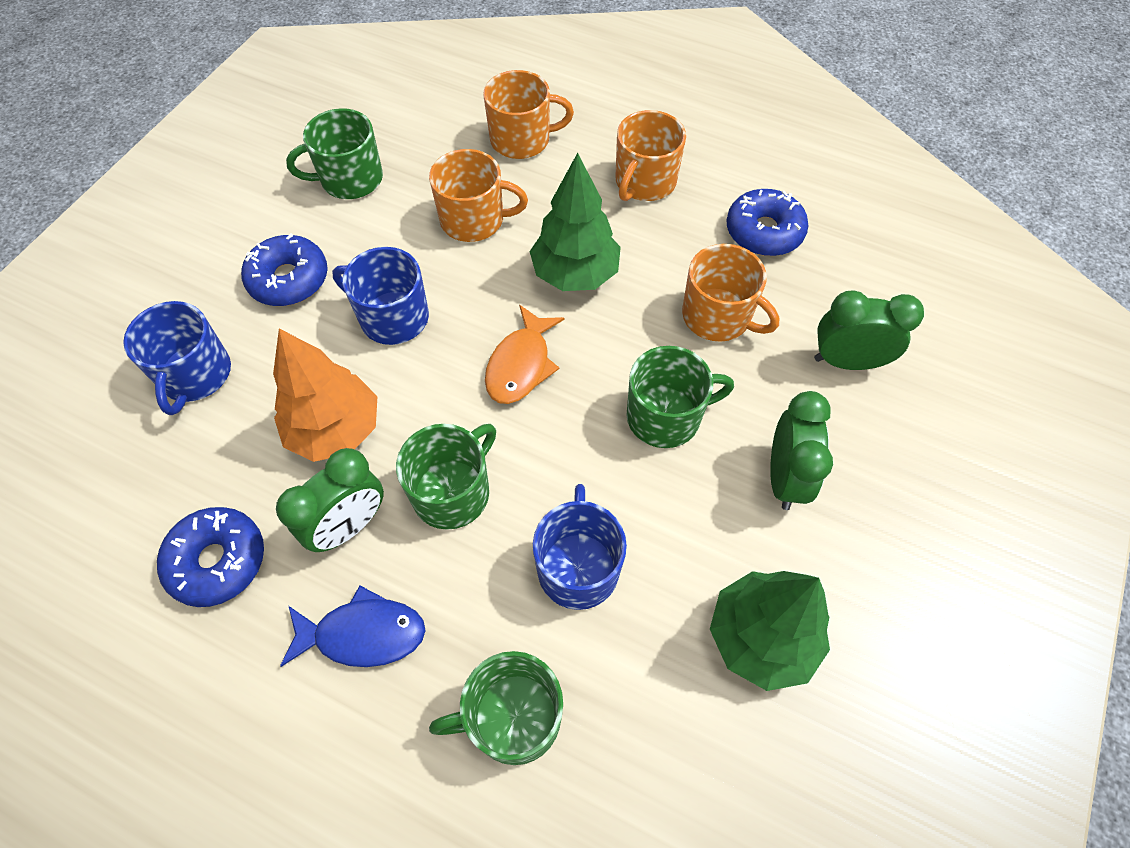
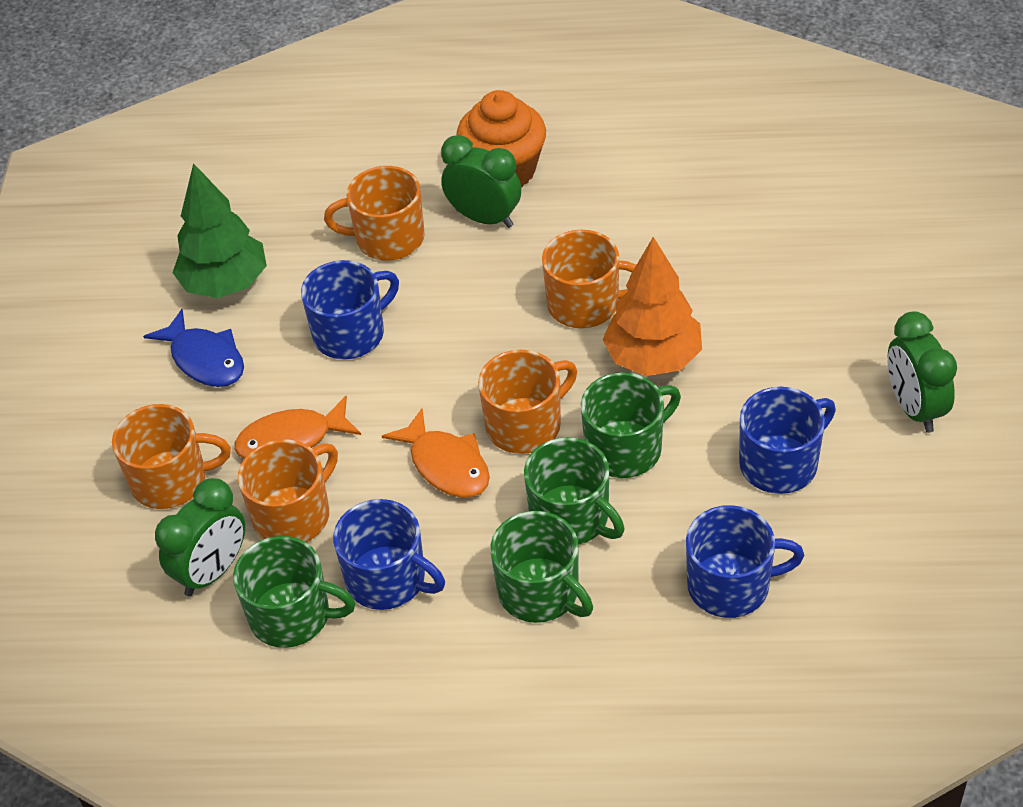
blue donut: [157,507,264,607] [241,233,328,306] [726,189,808,256] = 3 -> none = 0
blue mug: [123,301,231,415] [332,247,429,345] [533,484,627,610] = 3 -> [301,260,399,359] [333,499,445,610] [686,505,804,618] [739,387,836,494] = 4
green tree: [530,153,621,291] [710,571,830,691] = 2 -> [173,163,267,298] = 1
orange cupcake: none = 0 -> [457,90,546,187] = 1
orange fish: [485,305,564,404] = 1 -> [234,396,361,458] [382,408,490,498] = 2
orange mug: [429,149,528,242] [483,70,574,159] [615,110,686,201] [682,244,779,342] = 4 -> [112,404,231,509] [238,439,338,542] [324,166,425,260] [478,350,577,454] [542,230,636,328] = 5

